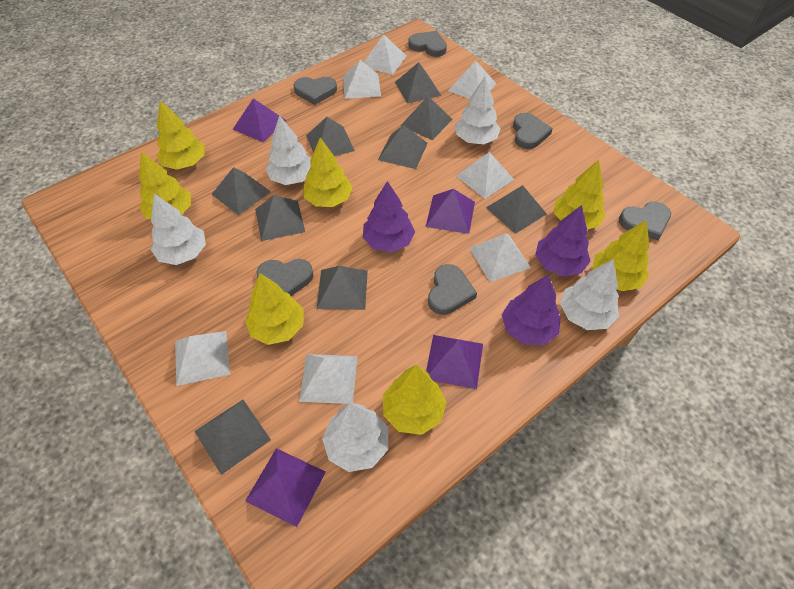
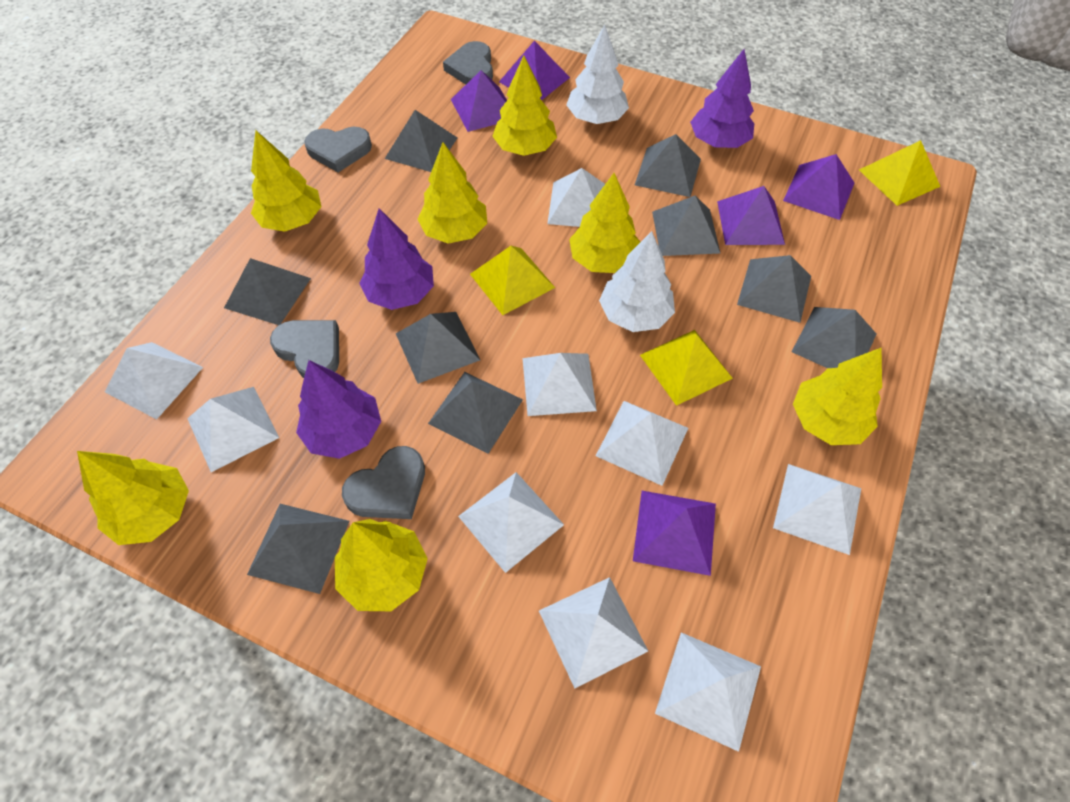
grey heart: [257,259,313,296] [293,77,337,105] [408,31,447,57] [428,264,477,315] [513,113,553,149] [619,202,671,240] = 6 -> [270,320,339,378] [304,127,372,172] [342,446,425,519] [443,41,493,84] = 4
purple pyramid: [233,98,286,142] [245,448,326,527] [426,189,475,234] [426,335,483,389] = 4 -> [451,70,507,132] [499,41,570,100] [633,491,716,576] [717,186,785,245] [783,154,854,220] = 5
white pyramid: [175,331,230,386] [299,354,357,404] [343,60,381,99] [364,34,406,75] [448,61,496,99] [456,152,514,199] [469,233,531,282] = 7 -> [105,342,203,420] [187,387,279,472] [458,472,564,573] [522,353,597,416] [539,577,648,689] [547,168,605,227] [596,401,688,486] [655,632,761,752] [773,464,861,555] = 9
white tree: [151,194,206,265] [265,115,311,185] [322,403,388,472] [455,77,501,144] [560,259,619,330] = 5 -> [566,25,629,124] [599,231,675,332] = 2
yellow pyramid: none = 0 -> [470,246,555,315] [640,330,733,406] [859,140,940,206] = 3

